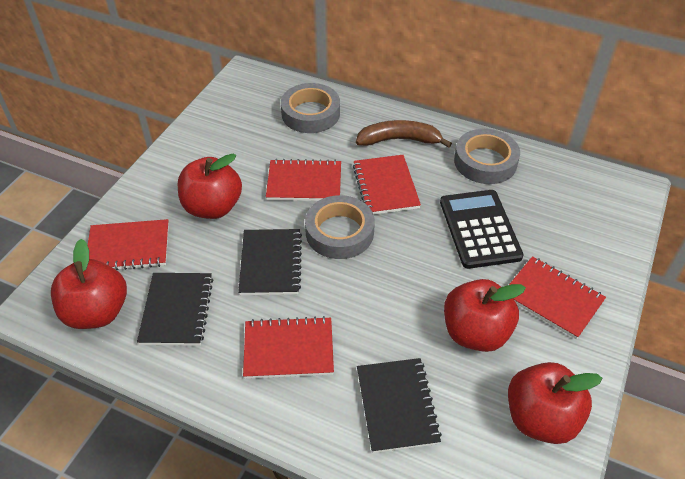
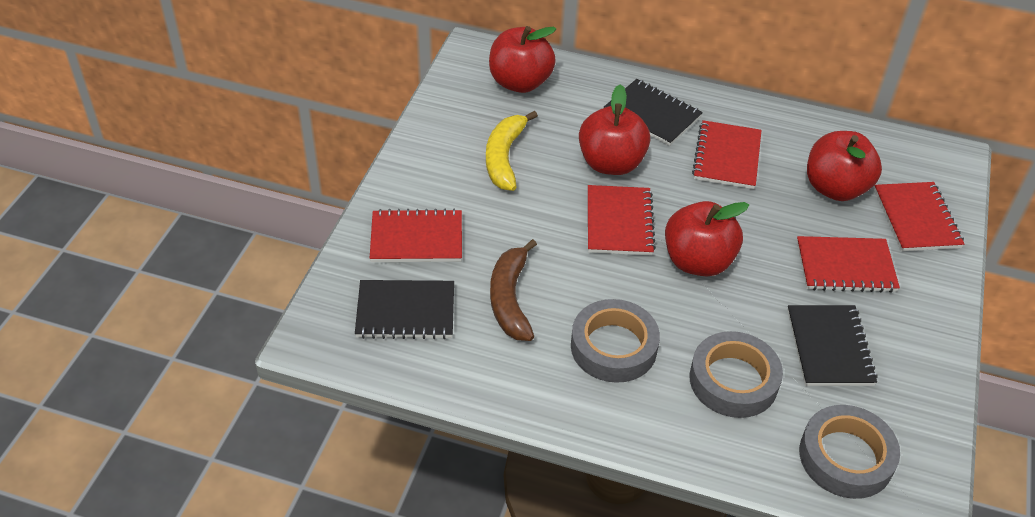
black calculator: [440,190,524,269] = 1 -> none = 0
yellow banana: none = 0 -> [486,111,538,191] = 1

